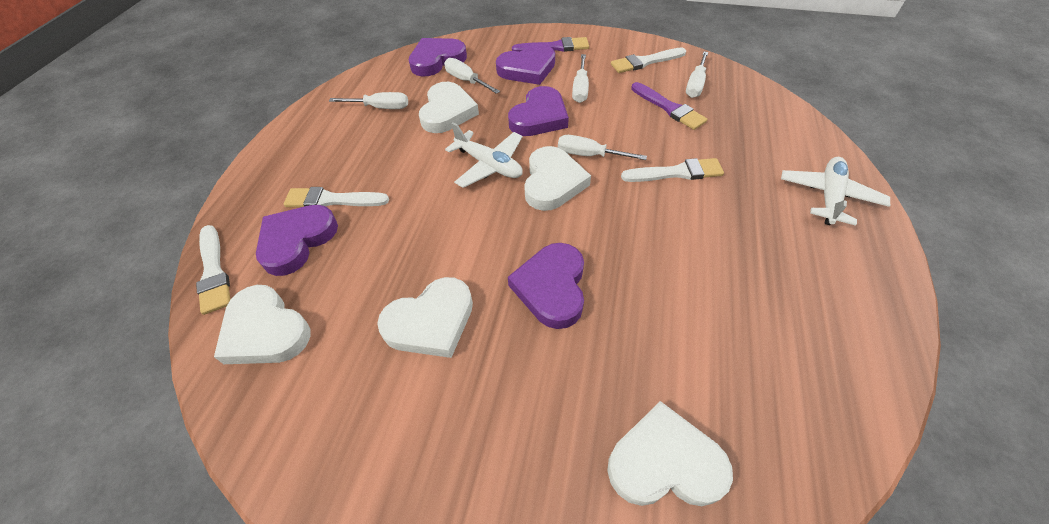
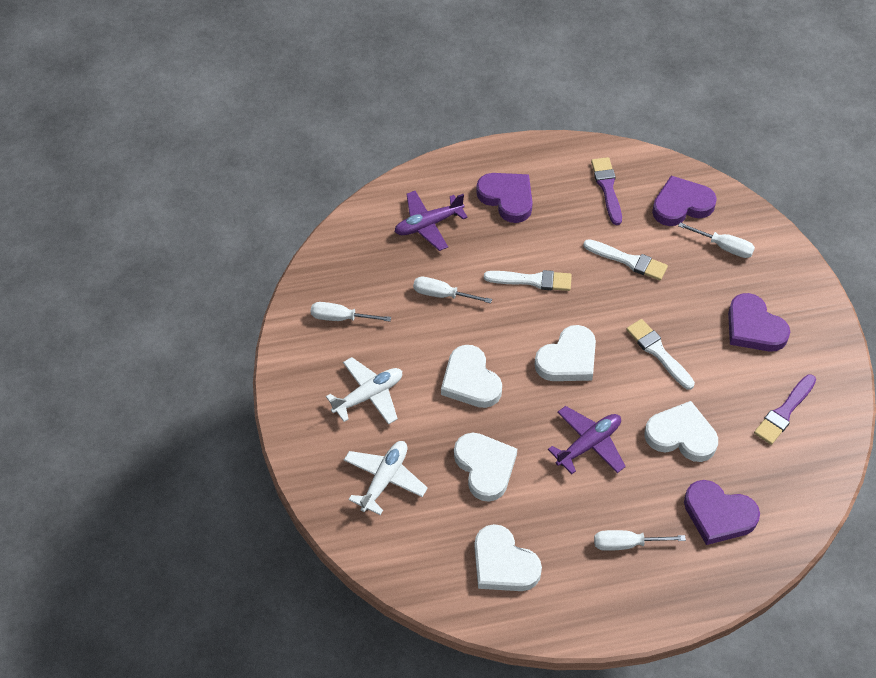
purple heart: [256,205,338,276] [409,38,467,76] [496,44,555,85] [508,86,569,136] [508,243,584,329] = 5 -> [476,173,533,223] [652,176,717,226] [684,480,760,545] [728,293,790,352] = 4
purple plane: none = 0 -> [394,191,468,251] [548,406,626,474] = 2
white brush: [196,225,230,315] [284,187,389,207] [611,48,686,73] [621,158,724,182] = 4 -> [484,270,572,291] [583,239,668,281] [626,319,695,390] = 3
white screwdriver: [329,92,408,109] [444,58,500,94] [558,135,647,160] [572,54,589,103] [686,52,708,98] = 5 -> [311,302,391,322] [413,277,492,303] [594,530,686,551] [678,222,755,258] = 4

